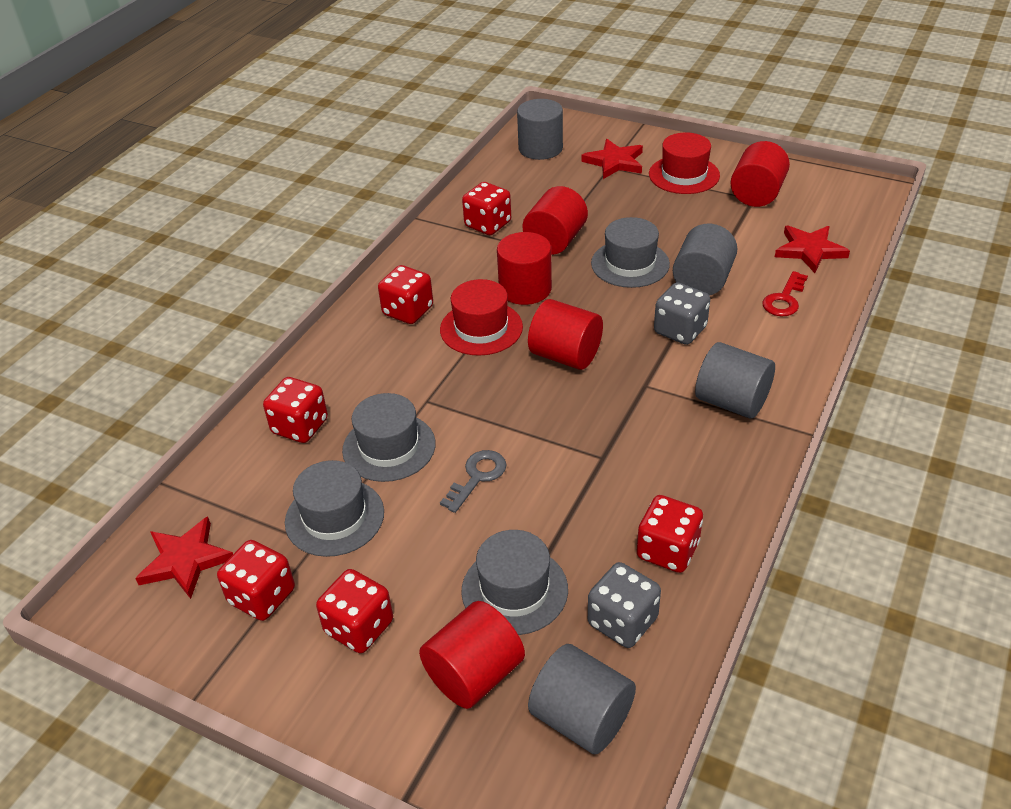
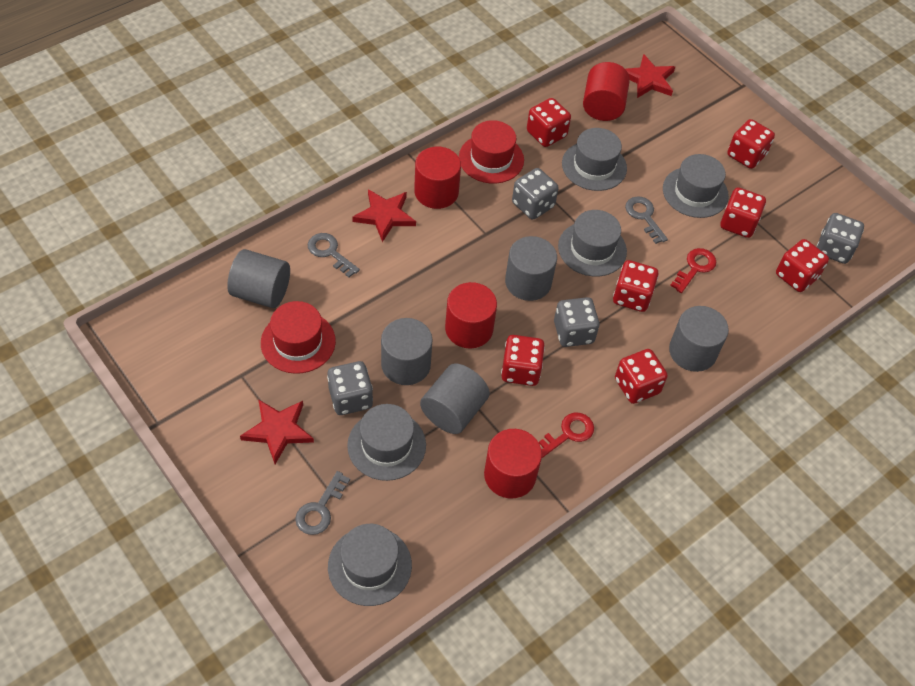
grey cylinder: [517,99,563,160] [528,644,636,754] [673,224,737,296] [695,342,775,419] = 4 -> [227,249,290,308] [381,318,433,385] [420,363,490,434] [505,236,557,301] [669,306,729,372] = 5
grey dice: [588,562,661,648] [654,282,710,345] = 2 -> [327,361,373,415] [512,168,559,220] [554,297,599,347] [817,213,864,264] = 4
grey hat: [285,460,384,557] [342,393,436,482] [461,530,568,635] [591,217,670,288] = 4 -> [328,524,412,606] [347,404,426,481] [558,210,627,277] [562,128,627,191] [663,154,729,218] = 5
grey key: [440,450,506,513] = 1 -> [295,471,350,535] [308,233,360,278] [625,197,668,244] = 3
red cylinder: [419,601,525,709] [497,232,552,305] [523,186,588,255] [528,299,603,370] [730,141,790,207] = 5 -> [414,147,461,209] [445,282,497,348] [484,429,542,498] [583,62,630,121] = 4
red dice: [217,540,295,621] [263,377,328,443] [316,569,393,653] [378,265,433,324] [462,182,511,235] [637,495,703,573] = 6 -> [501,335,545,386] [527,98,571,147] [613,260,658,312] [615,349,668,404] [720,187,766,238] [727,119,775,169] [776,239,829,292] = 7
red key: [762,271,808,317] = 1 -> [539,413,594,458] [670,248,716,293] = 2

